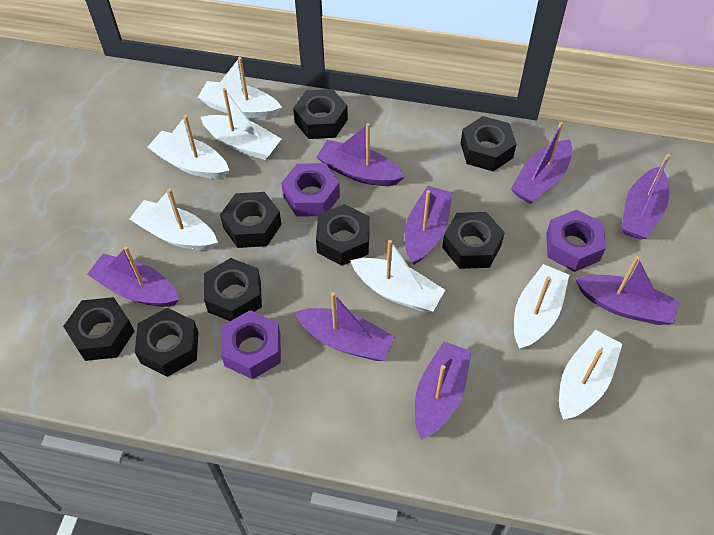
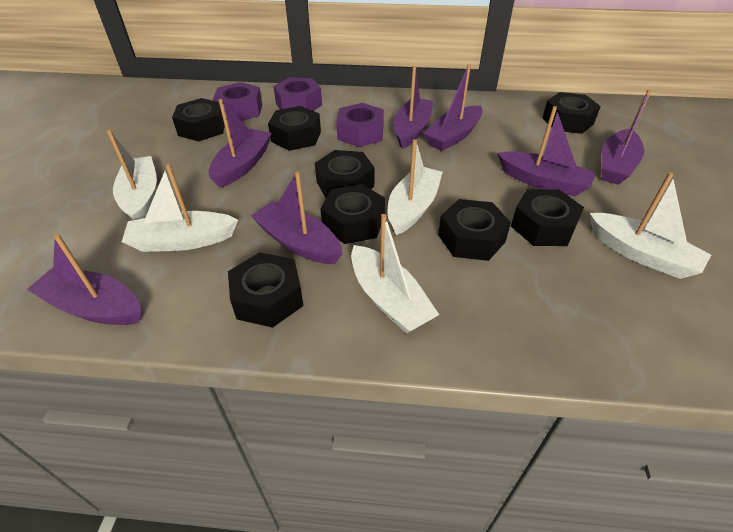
purple boat: [87,246,179,307] [295,292,395,361] [317,123,404,186] [405,186,453,265] [415,341,471,440] [511,122,572,204] [576,256,679,325] [621,154,670,240] = 8 -> [27,234,141,325] [209,99,272,188] [251,172,343,264] [393,66,433,149] [423,64,483,151] [497,106,596,196] [601,89,651,185] = 7
white boat: [130,188,218,250] [148,115,229,179] [198,57,282,119] [201,88,281,160] [350,240,445,313] [514,264,569,349] [559,330,622,420] = 7 -> [107,130,157,220] [122,164,238,252] [351,214,439,334] [388,139,443,235] [590,172,711,279] = 5

